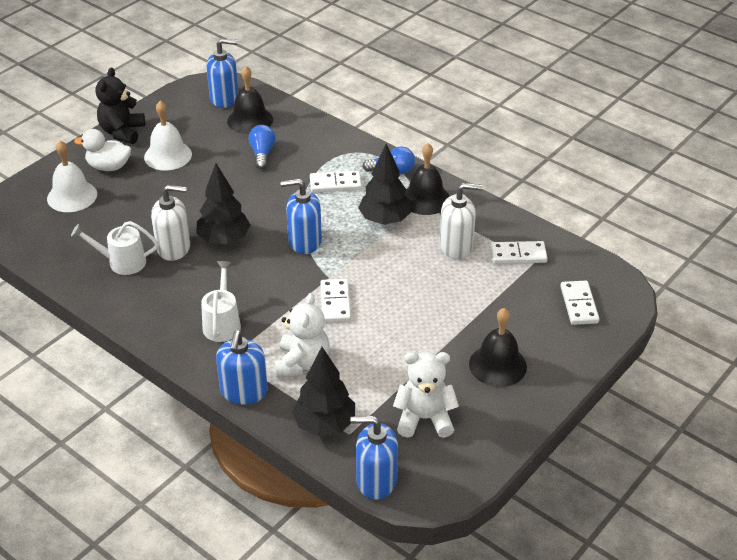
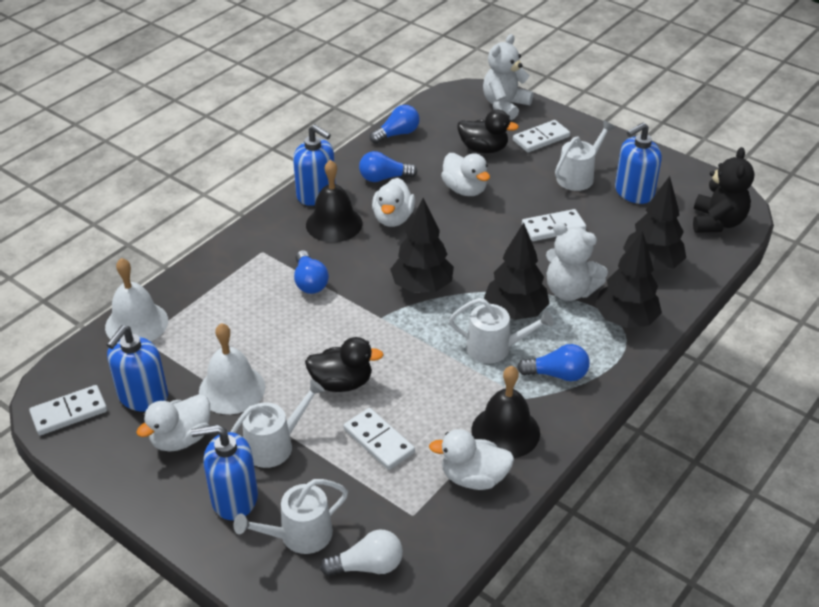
black bell: [227,66,273,134] [404,143,450,215] [469,308,527,387] = 3 -> [306,160,362,242] [471,366,540,458] = 2
black duck: none = 0 -> [305,337,384,392] [458,110,519,153] = 2
black tree: [196,163,251,244] [292,347,355,436] [358,144,412,224] = 3 -> [390,198,454,293] [484,223,550,320] [595,231,662,328] [623,176,686,270] = 4
blue light bulb: [249,125,275,169] [362,146,415,174] = 2 -> [294,250,329,294] [359,151,418,182] [370,105,420,144] [517,344,590,381] = 4
white duck: [74,129,131,171] = 1 -> [136,394,210,451] [372,178,415,227] [429,429,514,490] [441,153,490,196] = 4
white light bulb: none = 0 -> [320,530,403,576] = 1
white soap dispenser: [151,185,190,261] [439,183,482,259] = 2 -> none = 0
white watering can: [71,221,158,275] [201,261,241,342] = 2 -> [231,379,325,468] [234,479,348,554] [449,298,554,363] [555,120,615,191] = 4

